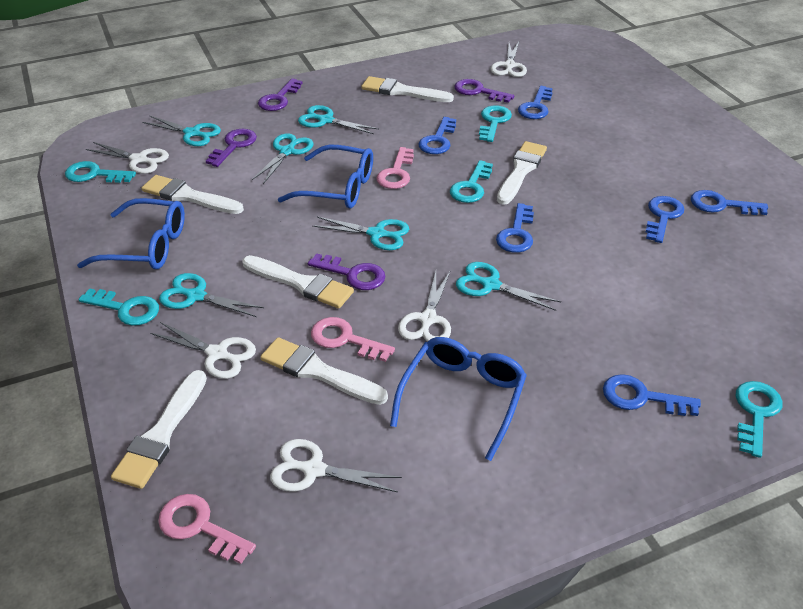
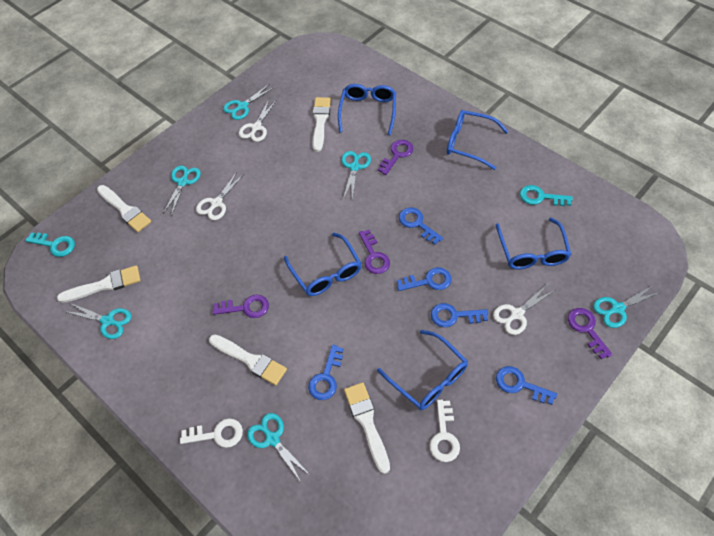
blue glasses: [77,198,185,269] [278,145,373,208] [390,337,527,461] = 3 -> [284,233,362,296] [338,84,396,135] [377,330,468,410] [447,110,509,170] [496,218,571,270] = 5
blue key: [418,117,456,154] [496,203,534,253] [518,86,553,119] [603,374,701,416] [646,196,684,243] [691,190,768,215] = 6 -> [308,345,344,400] [397,267,452,291] [399,207,443,245] [431,303,488,327] [496,366,557,405] = 5
pink key: [158,494,256,564] [311,317,395,362] [376,147,414,189] = 3 -> none = 0
turquoise key: [65,161,136,183] [78,288,159,326] [450,160,493,203] [479,105,512,142] [736,381,783,458] = 5 -> [25,232,75,257] [520,185,573,206] = 2
white brush: [111,370,207,489] [141,175,244,214] [242,255,354,309] [260,337,388,405] [361,76,454,102] [497,141,547,205] = 6 -> [57,266,141,303] [97,185,151,232] [209,334,287,385] [313,97,331,152] [344,382,390,474] = 5
white key: none = 0 -> [180,418,243,448] [430,400,460,462] = 2
white scissors: [86,142,169,174] [150,322,256,379] [270,439,402,492] [398,272,451,342] [491,42,527,77] = 5 -> [196,172,244,220] [239,100,276,142] [493,285,555,335] = 3

